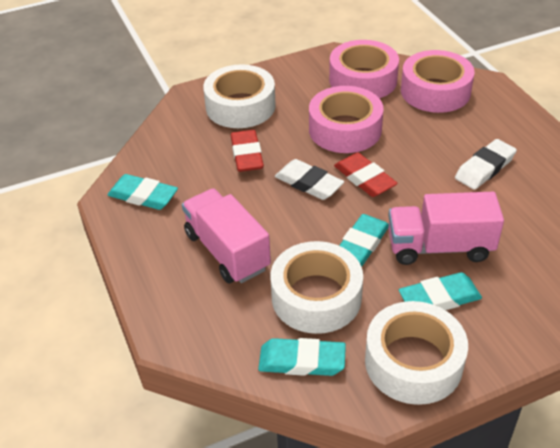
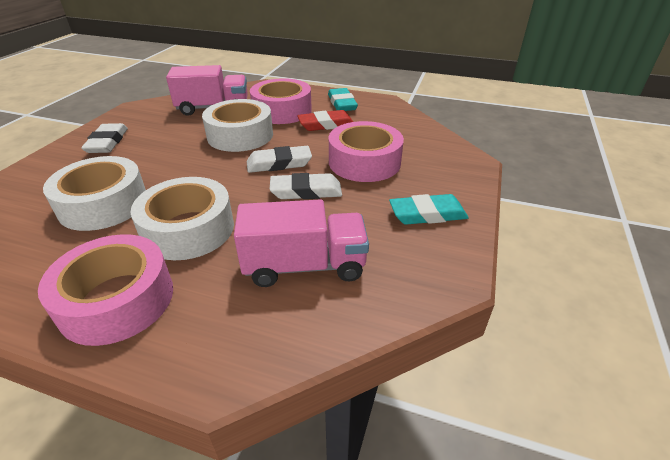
red eraser: [231,130,264,172] [334,152,398,197] = 2 -> [297,110,353,131] = 1
turquoise eraser: [107,174,178,210] [258,338,346,376] [339,214,389,267] [399,272,482,310] = 4 -> [328,88,358,111] [389,194,468,225] = 2
white eraser: [275,159,344,200] [455,139,517,190] = 2 -> [81,123,128,153] [247,146,312,173] [270,173,342,199] = 3

